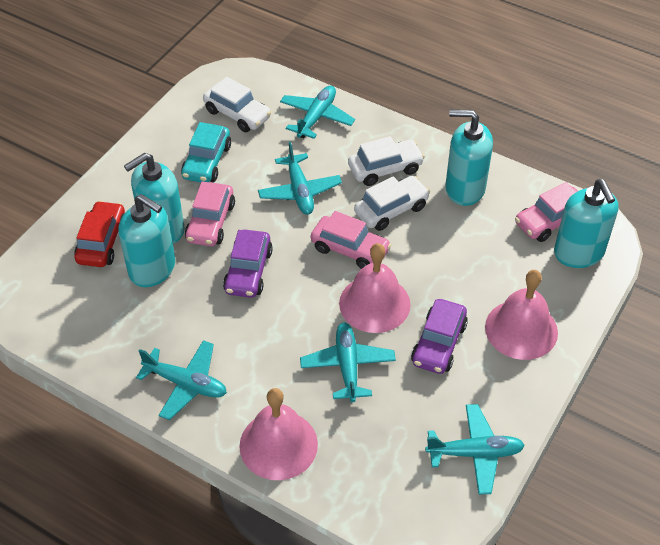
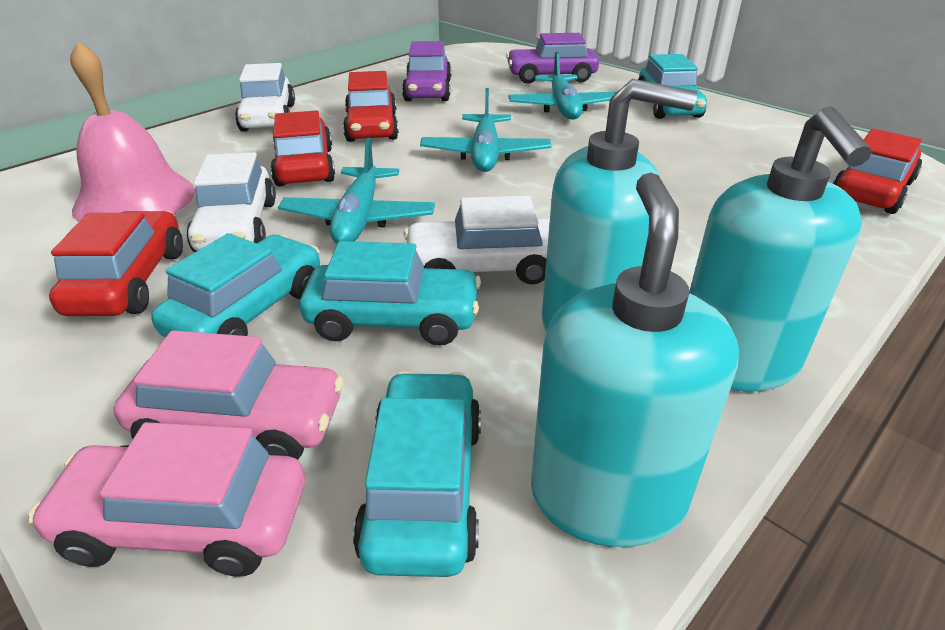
pink bell: [239,388,318,480] [339,243,411,333] [485,270,558,360] = 3 -> [70,41,195,222] = 1
pink car: [185,181,235,246] [311,211,392,269] [515,182,578,242] = 3 -> [28,422,305,577] [114,330,344,460] = 2
red car: [74,201,125,267] = 1 -> [49,211,183,316] [270,110,335,186] [343,71,399,142] [832,129,922,214] = 4
turquoise car: [181,122,231,182] = 1 -> [151,233,320,337] [300,241,481,346] [353,371,481,577] [638,54,707,119] = 4
turquoise plane: [136,340,227,420] [258,141,342,215] [280,86,355,139] [300,323,396,402] [425,404,525,495] = 5 -> [278,138,435,244] [420,88,551,172] [508,52,617,120] = 3
turquoise soap dispenser: [118,194,175,287] [124,153,185,244] [445,109,493,206] [554,179,619,268] = 4 -> [531,173,739,547] [542,79,697,332] [689,106,872,391] = 3

